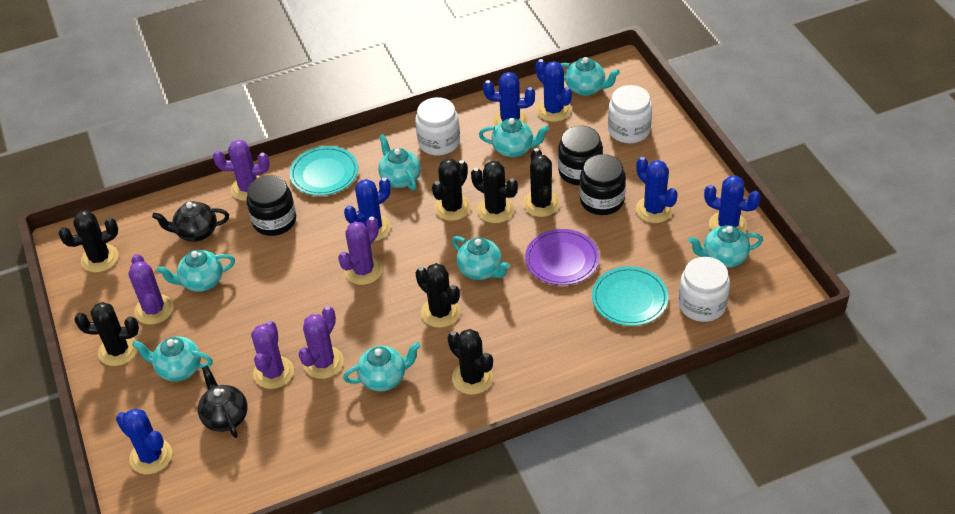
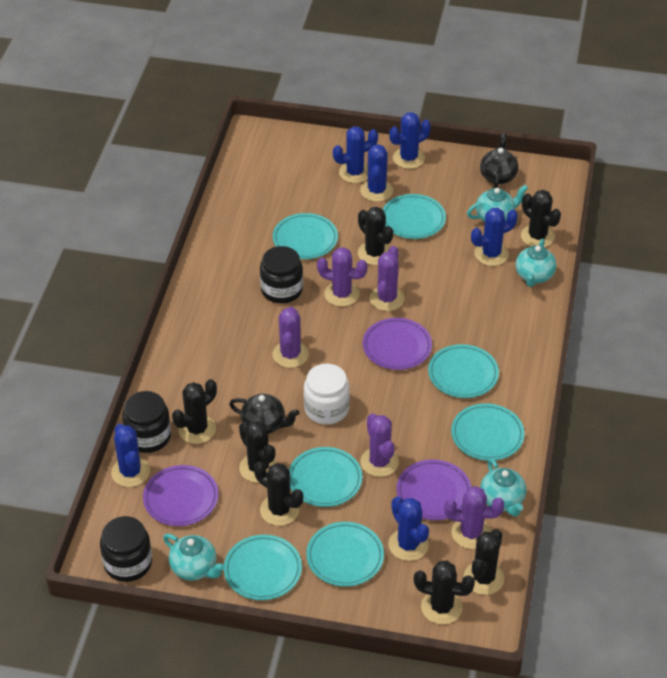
purple plate: [525,229,599,285] = 1 -> [143,465,219,526] [363,318,432,370] [396,459,471,520] = 3
turquoise plate: [289,146,358,196] [592,266,669,326] = 2 -> [224,535,302,600] [273,213,338,259] [289,447,363,507] [306,522,384,587] [383,194,446,239] [428,344,499,398] [451,403,524,461] = 7
turquoise teapot: [132,337,213,381] [156,250,235,292] [343,342,420,391] [378,134,421,191] [452,236,510,280] [479,118,549,157] [560,57,620,96] [688,225,763,268] = 8 -> [163,534,225,581] [467,185,528,222] [480,458,526,517] [516,239,556,287] = 4
white jar: [415,97,460,156] [608,85,652,143] [678,257,730,322] = 3 -> [304,364,350,425] = 1

